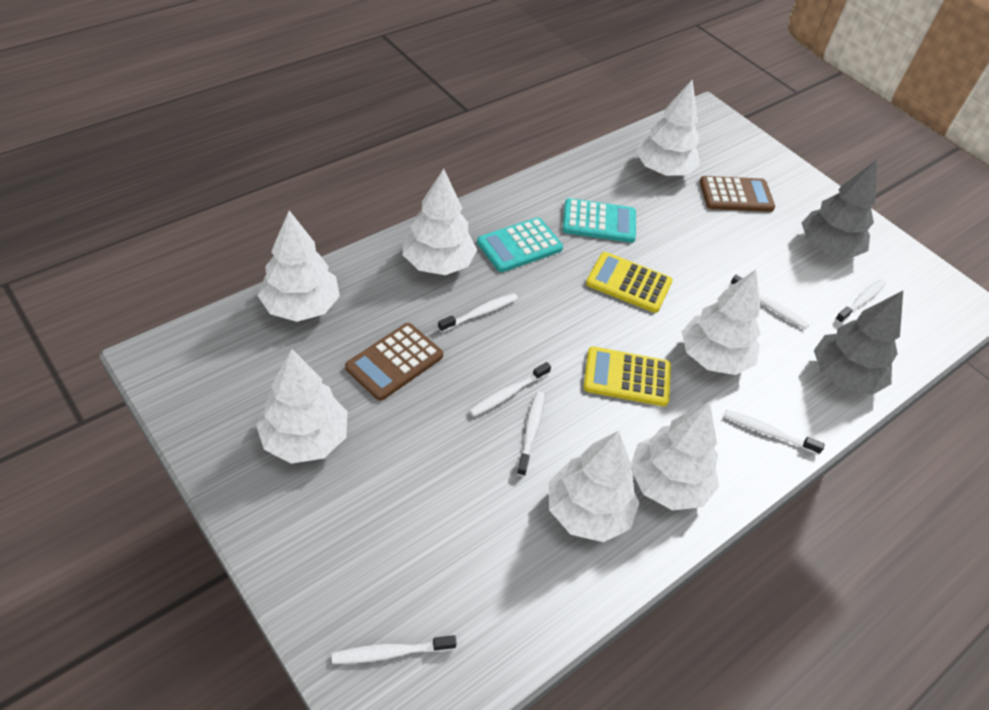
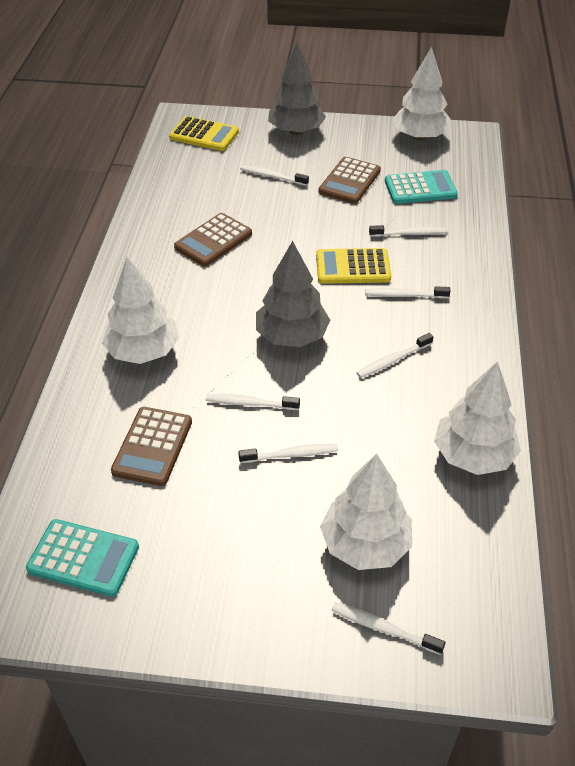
brown calculator: [345,323,443,401] [700,176,775,212] = 2 -> [111,407,192,486] [174,213,252,266] [319,157,381,204] = 3
white tree: [256,349,348,464] [258,211,340,322] [403,169,477,275] [549,431,640,542] [631,401,719,510] [636,80,700,176] [682,270,760,375] = 7 -> [102,257,179,364] [320,454,412,570] [392,47,450,141] [434,361,521,475] = 4

